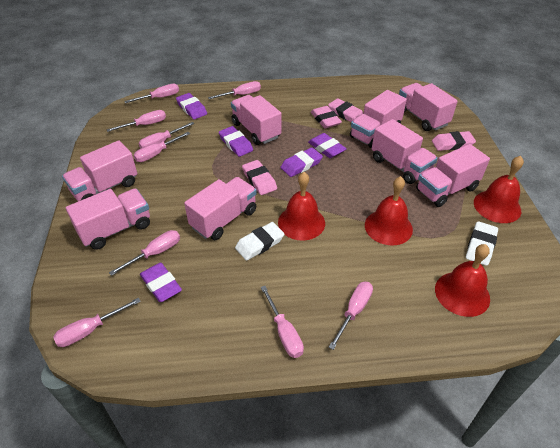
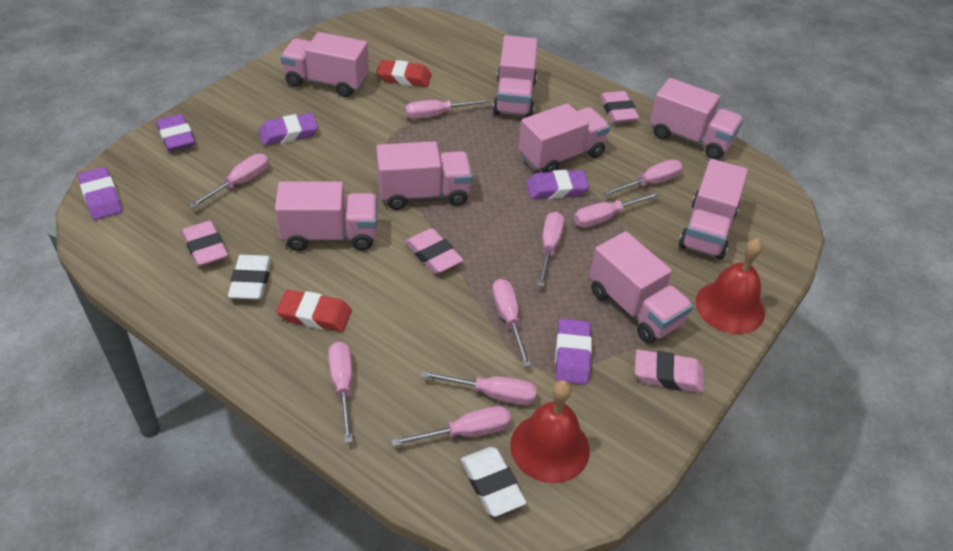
red bell: [278,172,325,241] [365,176,413,246] [435,244,490,317] [474,156,524,223] = 4 -> [510,380,590,483] [696,238,765,334] = 2
red eraser: none = 0 -> [276,290,352,332] [376,60,431,87] = 2

